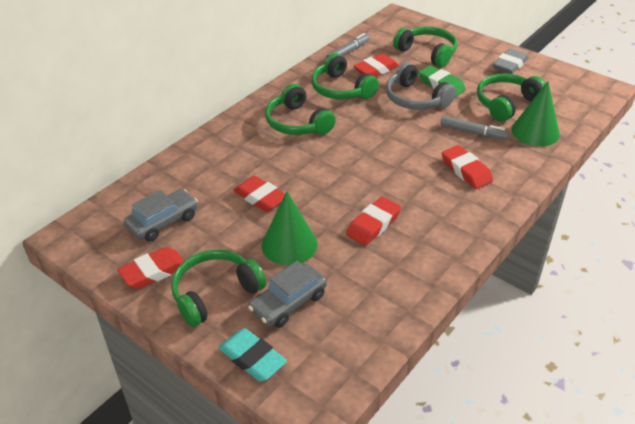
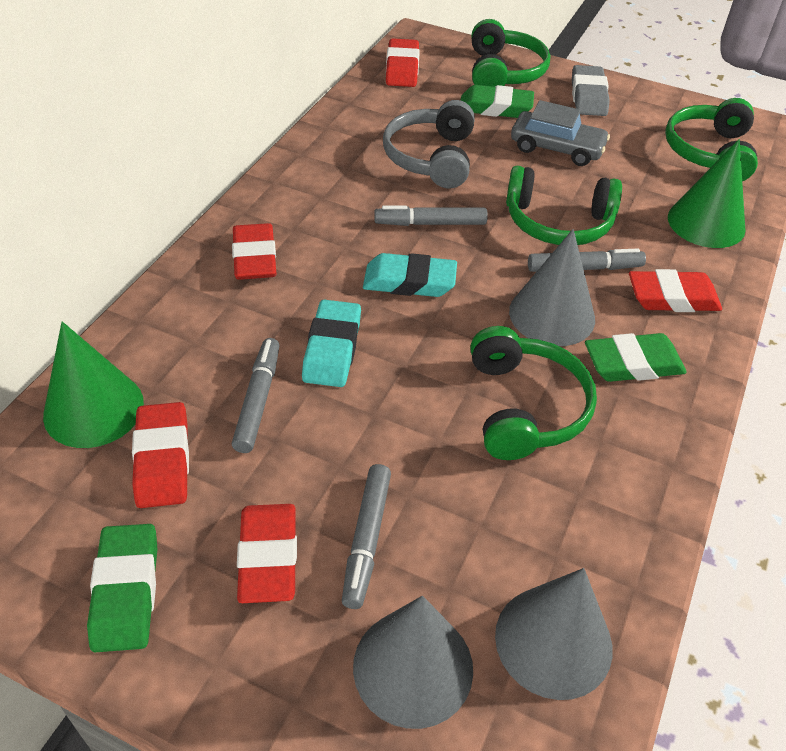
green eraser: [418,65,466,97] = 1 -> [87,524,157,652] [460,85,534,118] [585,333,687,382] = 3
green headphones: [171,250,266,327] [265,84,336,135] [311,53,379,99] [393,26,457,67] [477,74,546,122] = 5 -> [470,326,597,460] [471,19,550,87] [506,166,622,245] [665,98,758,181] = 4
grey car: [124,189,198,242] [248,261,327,328] = 2 -> [511,100,610,166] = 1
grey cone: none = 0 -> [353,596,473,729] [495,568,613,700] [509,229,595,346] = 3
grey marker: [326,33,370,58] [440,116,509,140] = 2 -> [232,338,280,453] [342,464,391,609] [374,206,488,226] [528,249,646,272] = 4
turquoise eraser: [218,328,287,382] = 1 -> [302,300,361,387] [363,253,457,297] = 2

